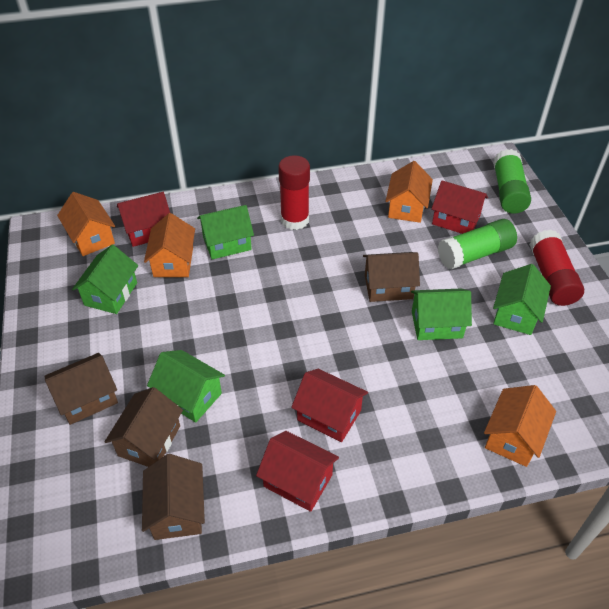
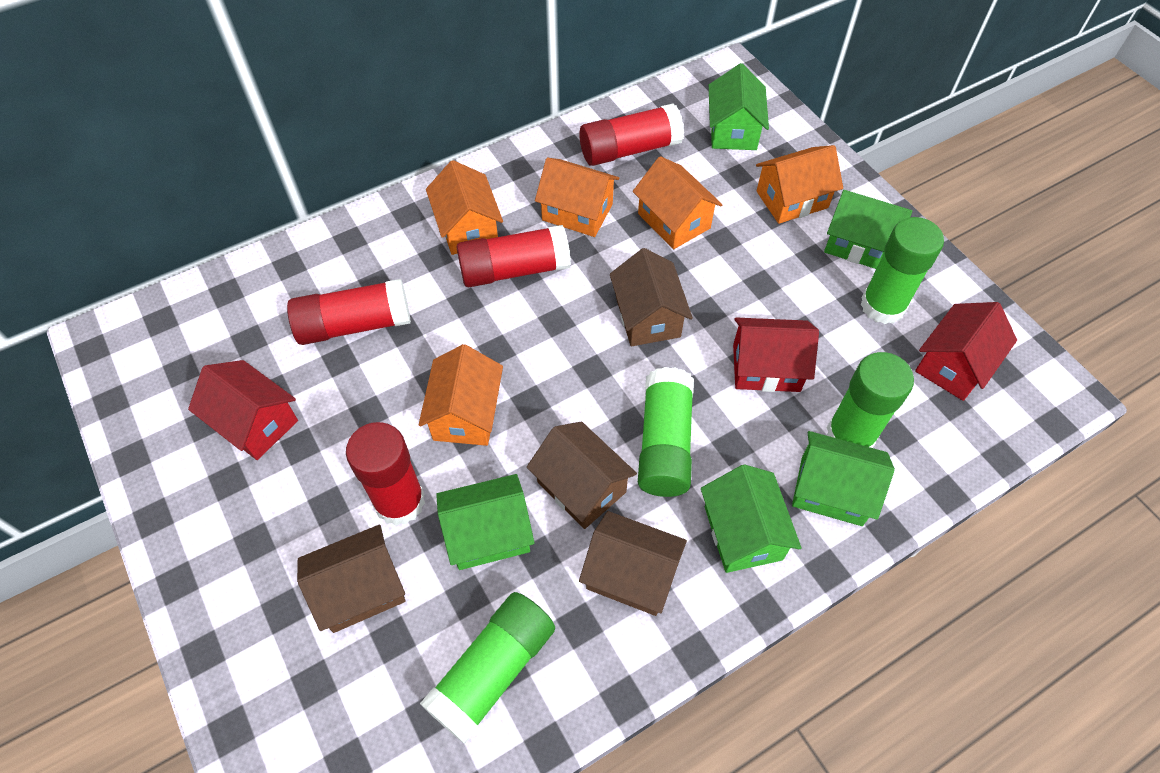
green glue stick: [438,219,517,269] [493,149,531,214] = 2 -> [420,592,555,744] [638,367,694,497] [826,352,914,448] [860,217,944,324] = 4
orange house: [57,192,115,256] [144,213,195,277] [385,161,433,223] [484,385,556,467] = 4 -> [419,344,503,446] [426,160,503,255] [535,158,619,237] [633,156,722,249] [756,145,843,224] = 5
red glue stick: [278,155,310,230] [529,230,584,306] = 2 -> [287,279,411,345] [346,422,425,526] [456,225,571,287] [579,103,684,166] = 4
red house: [117,192,170,247] [256,431,339,512] [291,369,368,442] [431,180,488,234] = 4 -> [188,360,298,460] [733,318,819,392] [915,302,1017,401] = 3

